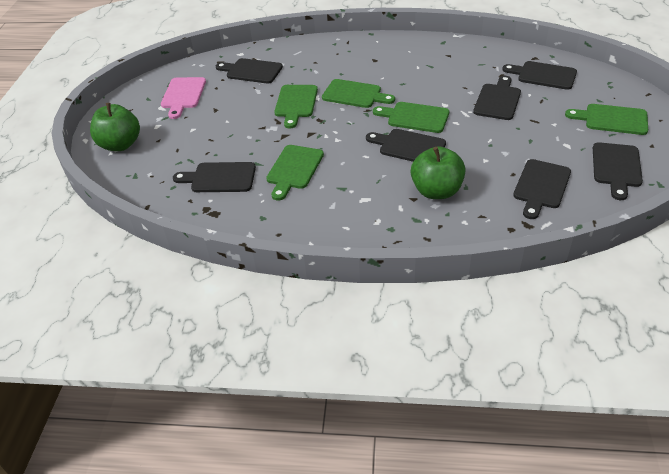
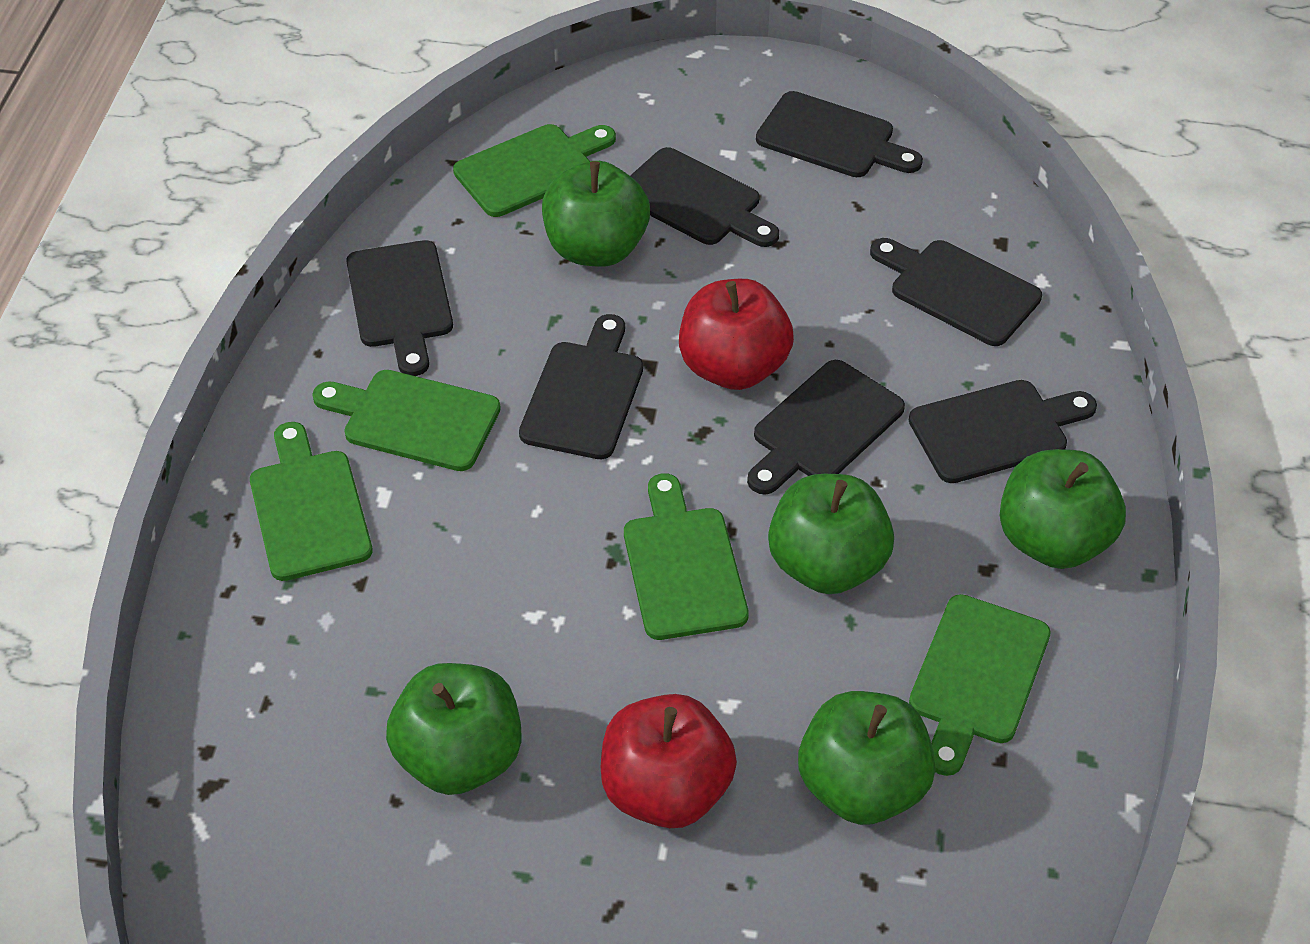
green apple: [90,103,140,151] [411,146,466,199] = 2 -> [386,663,522,795] [542,161,650,267] [768,474,894,594] [798,691,936,825] [1000,449,1126,569] = 5
pink cutting board: [161,77,206,119] = 1 -> none = 0
red apple: none = 0 -> [601,694,737,828] [679,279,794,390] = 2

